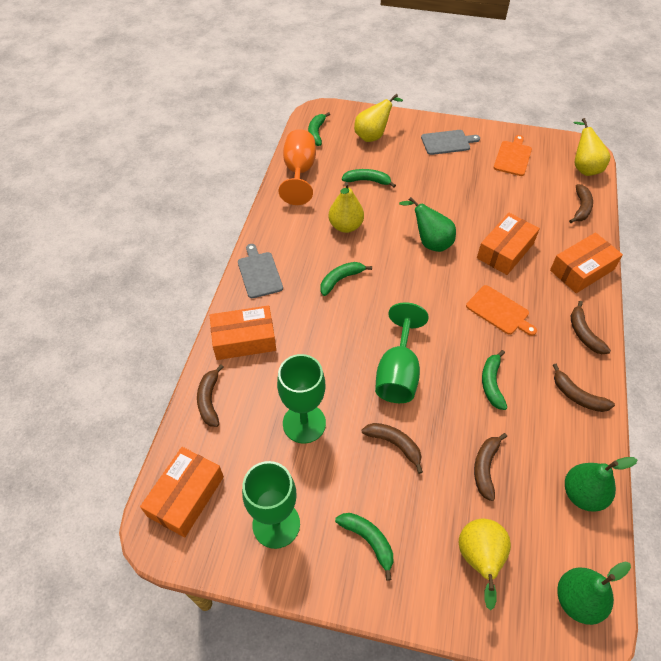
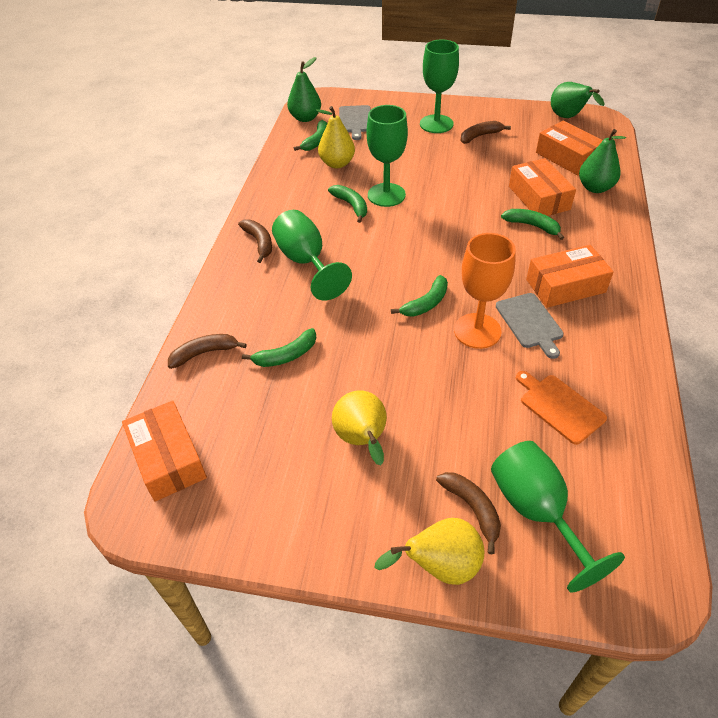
brown banana: [197,365,223,427] [362,423,423,474] [474,433,507,501] [553,363,615,412] [569,184,593,223] [571,301,611,354] = 6 -> [168,334,247,369] [238,219,272,263] [436,472,501,555] [461,121,511,144] = 4
green goblet: [242,461,300,549] [277,354,326,443] [375,302,429,403] = 3 -> [272,210,352,300] [367,105,408,207] [420,40,459,133] [491,441,625,593] = 4
orange cutting board: [466,285,537,336] [494,135,532,176] = 2 -> [516,371,607,445] = 1
yellow pear: [329,182,364,233] [354,94,403,142] [459,519,511,610] [574,118,610,176] = 4 -> [316,106,355,169] [332,391,387,465] [374,518,484,585] = 3

